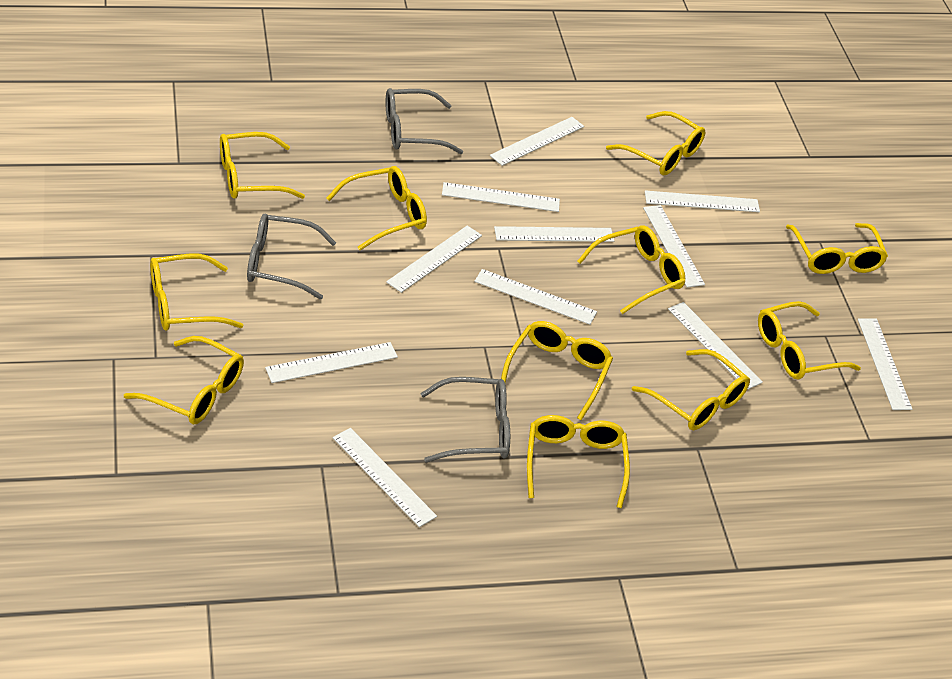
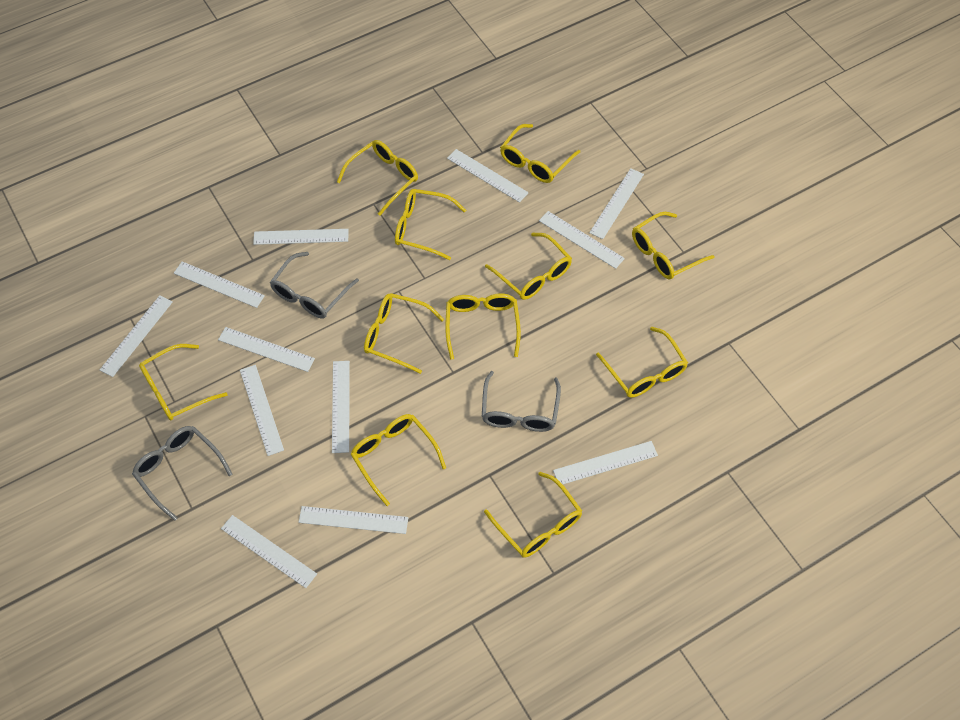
white ruler: [265,342,398,383] [333,428,437,527] [386,226,482,293] [442,182,560,212] [474,269,597,325] [490,117,584,166] [494,226,614,242] [643,205,705,288] [645,190,760,212] [668,302,763,390] [858,318,912,410] = 11 -> [100,295,173,377] [174,262,265,308] [218,327,315,372] [221,515,317,588] [240,365,284,456] [253,229,349,245] [299,506,408,534] [332,361,350,453] [447,149,529,203] [539,211,625,269] [553,441,658,484] [589,168,644,239] = 12

